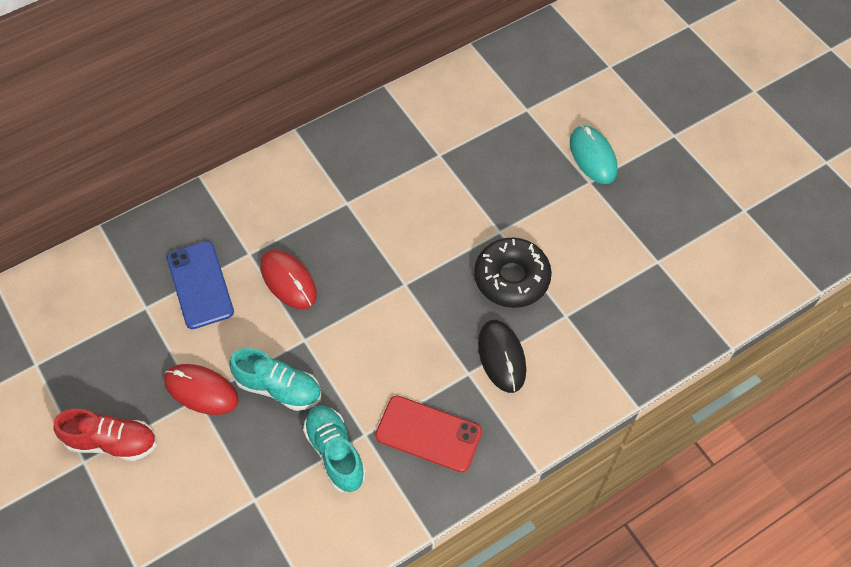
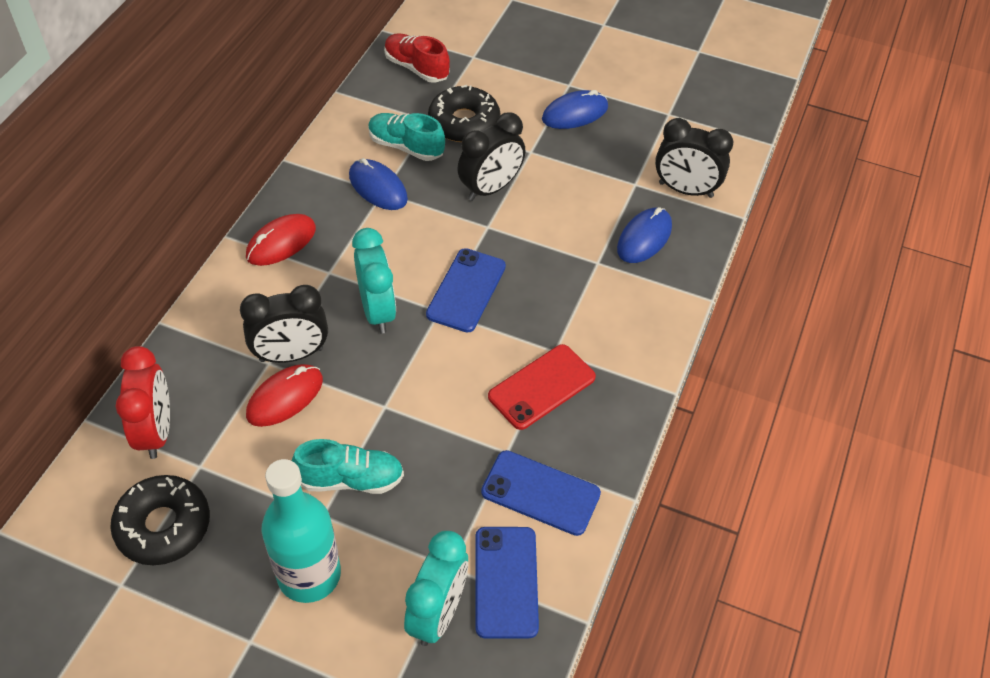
black clock: none = 0 -> [240,285,328,363] [457,112,525,201] [655,118,733,198] = 3
black donut: [474,238,552,308] = 1 -> [110,475,210,565] [428,85,500,142] = 2
black mouse: [478,320,526,393] = 1 -> none = 0
blue mouse: none = 0 -> [349,158,408,210] [542,90,608,129] [617,207,672,263] = 3
blue phone: [167,241,234,329] = 1 -> [426,248,506,333] [475,527,539,639] [481,450,601,536] = 3
red clock: none = 0 -> [116,346,170,459] = 1
turquoise bottle: none = 0 -> [262,459,341,603] = 1
turquoise clock: none = 0 -> [352,228,396,333] [404,531,468,646] = 2
turquoise mouse: [570,125,618,184] = 1 -> none = 0

